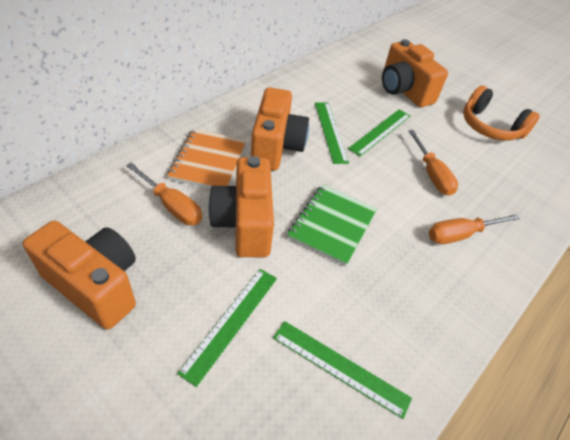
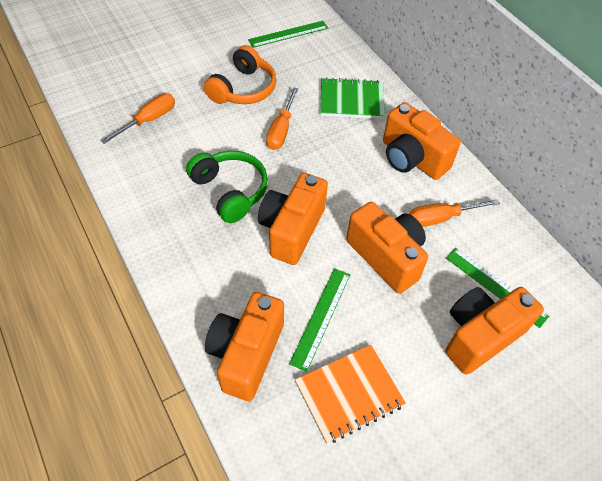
green headphones: none = 0 -> [186,151,268,223] = 1
green ruler: [177,269,277,387] [273,321,412,419] [315,102,349,164] [348,109,411,156] = 4 -> [248,21,328,48] [289,268,350,372] [446,248,549,328] = 3
orange camera: [23,221,136,330] [208,156,274,257] [251,87,309,171] [382,39,448,107] = 4 -> [205,292,284,401] [258,173,328,265] [346,202,428,294] [383,102,461,180] [445,287,544,375] = 5

